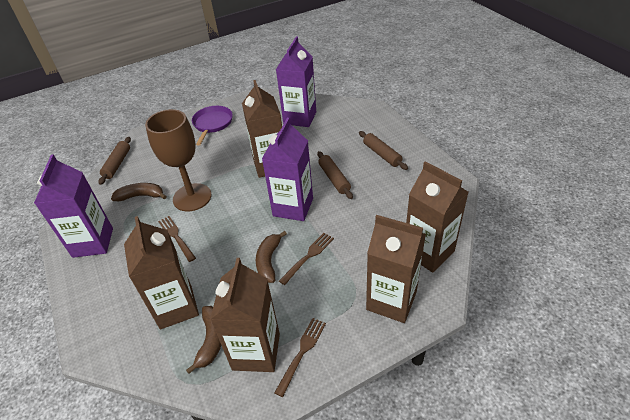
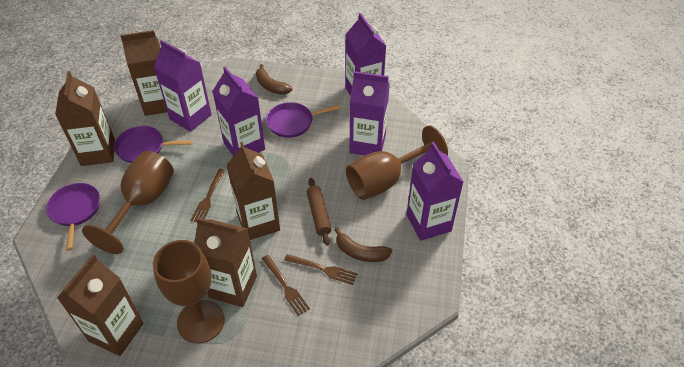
brown banana: [111,183,167,201] [186,306,221,374] [256,231,287,283] = 3 -> [256,64,293,95] [334,227,392,262] = 2
brown goblet: [145,109,212,212] = 1 -> [82,151,174,254] [153,240,225,344] [346,125,448,200] = 3
brown rolling pin: [98,137,131,185] [317,151,353,199] [359,131,408,170] = 3 -> [307,178,331,246] = 1
purple carton: [34,154,113,258] [262,118,313,221] [276,37,316,127] = 3 -> [154,40,212,132] [212,67,265,156] [345,13,386,96] [349,71,390,155] [406,142,463,241] = 5
purple pan: [192,106,233,145] = 1 -> [46,183,100,251] [114,126,192,163] [266,102,340,138] = 3

